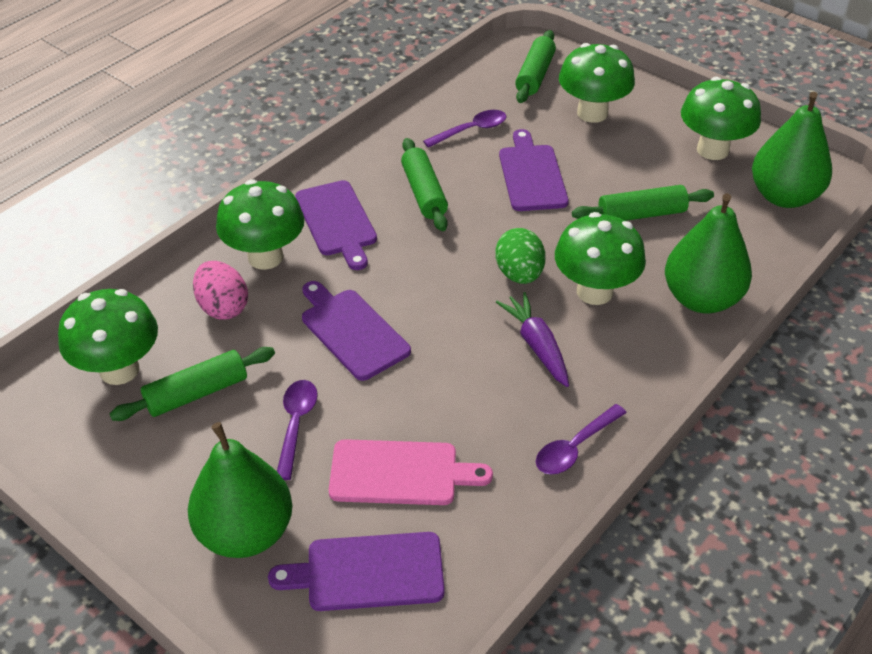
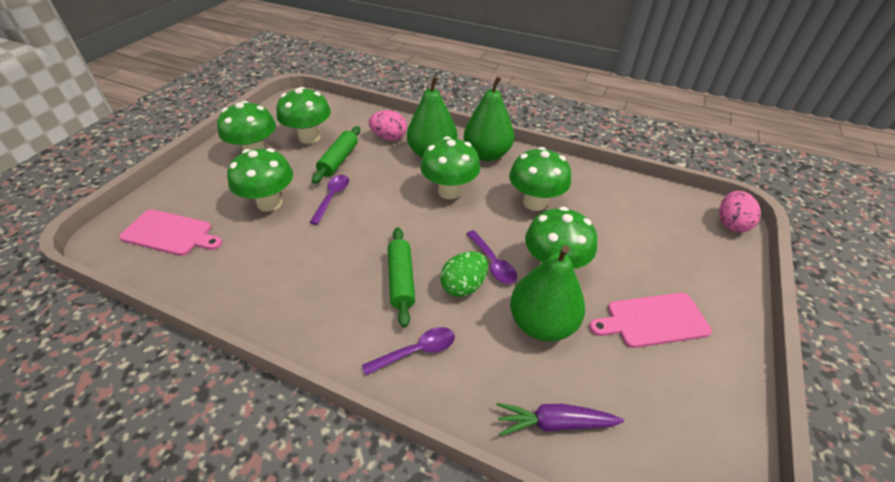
green mushroom: [58,289,158,385] [216,179,304,270] [555,212,646,305] [559,43,635,123] [681,77,761,160] = 5 -> [217,101,276,150] [227,148,293,212] [276,87,331,144] [420,136,481,199] [509,147,571,211] [525,207,597,269] = 6
green rolling pin: [110,347,275,421] [401,138,448,231] [515,30,556,103] [572,185,714,221] = 4 -> [312,126,360,184] [388,227,415,327] = 2
pink cutting board: [329,439,493,505] = 1 -> [119,209,222,256] [589,293,712,348] = 2
pink egg: [193,261,248,320] = 1 -> [369,110,407,141] [719,191,761,232] = 2
purple cutting board: [268,532,445,611] [295,180,377,270] [302,281,411,381] [499,129,569,211] = 4 -> none = 0

